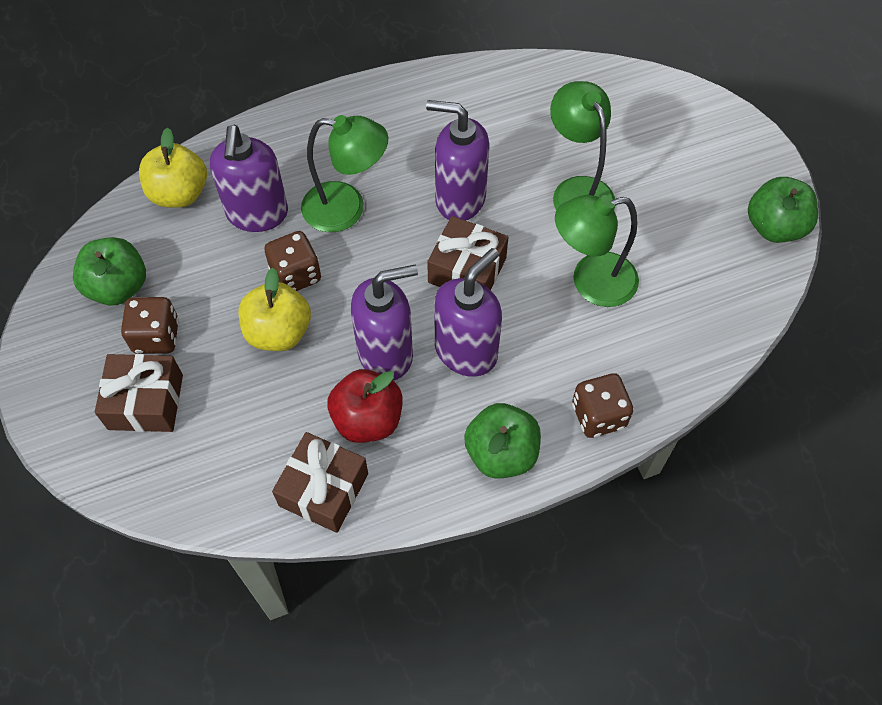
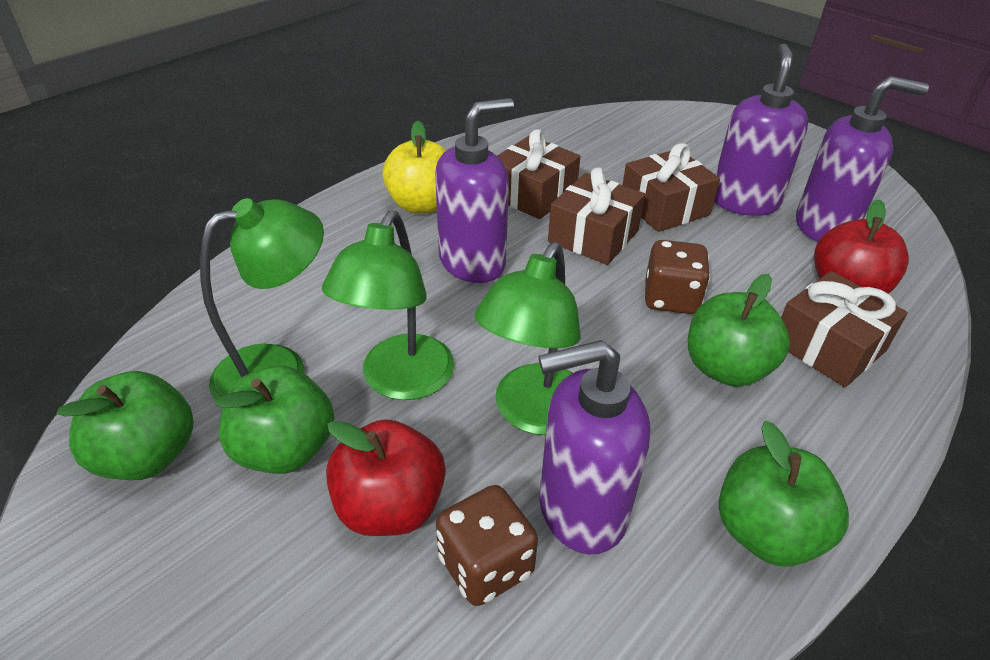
brown dice: [121,297,179,354] [264,231,321,291] [572,373,634,438] = 3 -> [436,485,538,606] [645,240,710,314] = 2
brown gift: [95,354,183,432] [272,432,368,533] [427,216,509,290] = 3 -> [497,129,581,219] [548,167,645,265] [623,143,720,232] [781,271,908,387] = 4
green apple: [73,237,146,306] [464,403,541,479] [748,177,818,243] = 3 -> [56,371,194,480] [215,366,334,474] [688,274,790,387] [719,421,849,567] = 4
red apple: [327,369,402,443] = 1 -> [326,419,446,536] [814,199,909,294] = 2
yellow apple: [139,127,207,208] [239,268,311,351] = 2 -> [382,121,446,213] = 1

